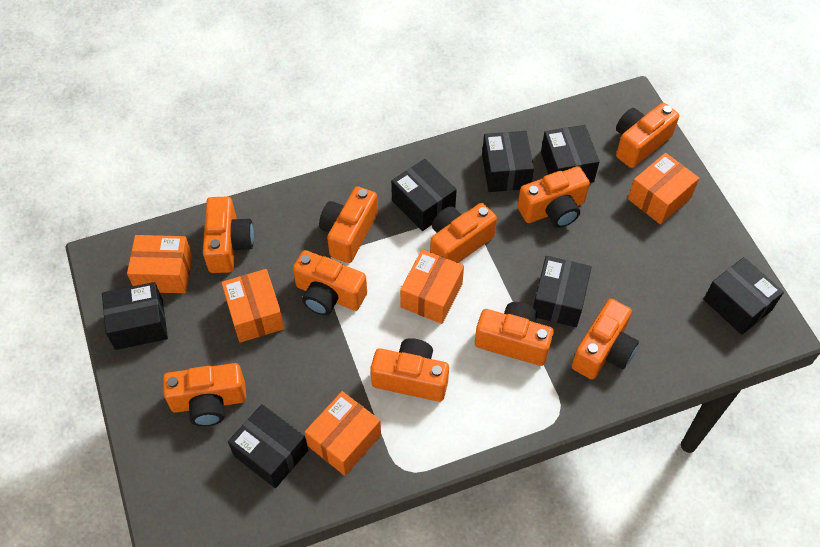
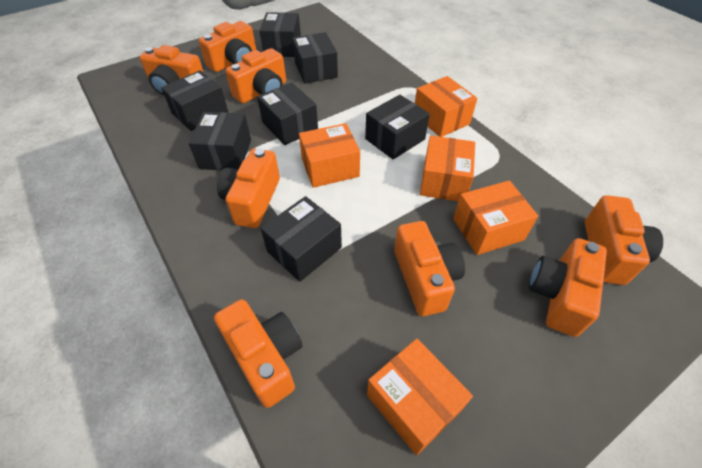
orange camera: [163,363,246,426] [203,197,254,273] [293,250,367,315] [319,186,378,263] [370,338,449,402] [430,203,497,263] [475,302,554,366] [518,166,590,228] [572,299,639,380] [616,103,679,168] = 10 -> [140,45,204,95] [199,21,256,72] [214,299,303,408] [217,148,280,228] [225,48,286,103] [394,221,465,316] [529,238,607,337] [585,195,663,285] = 8

